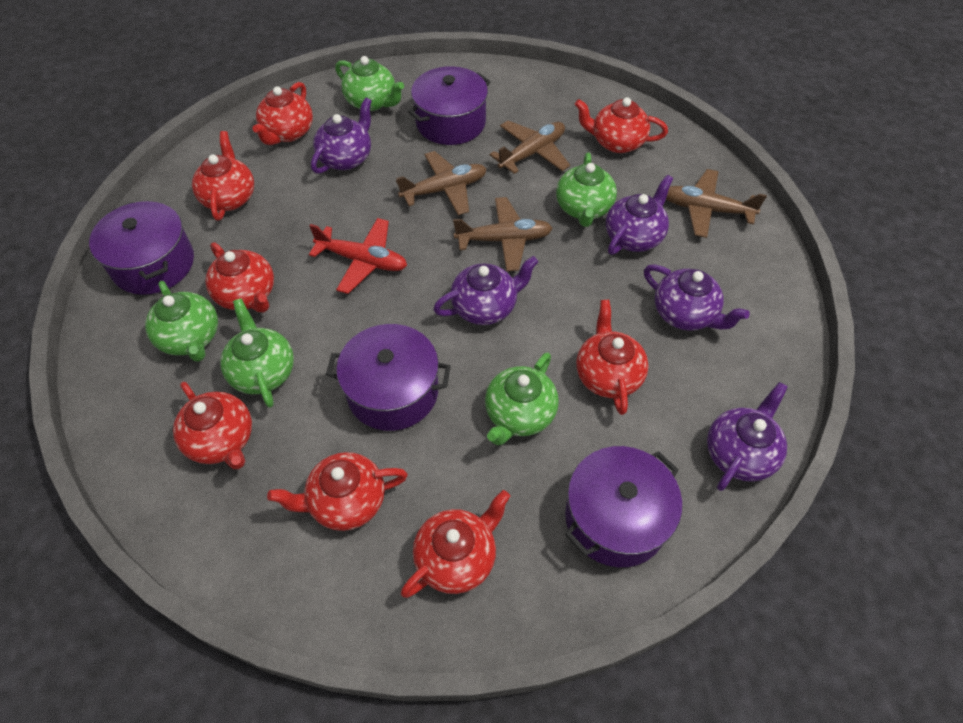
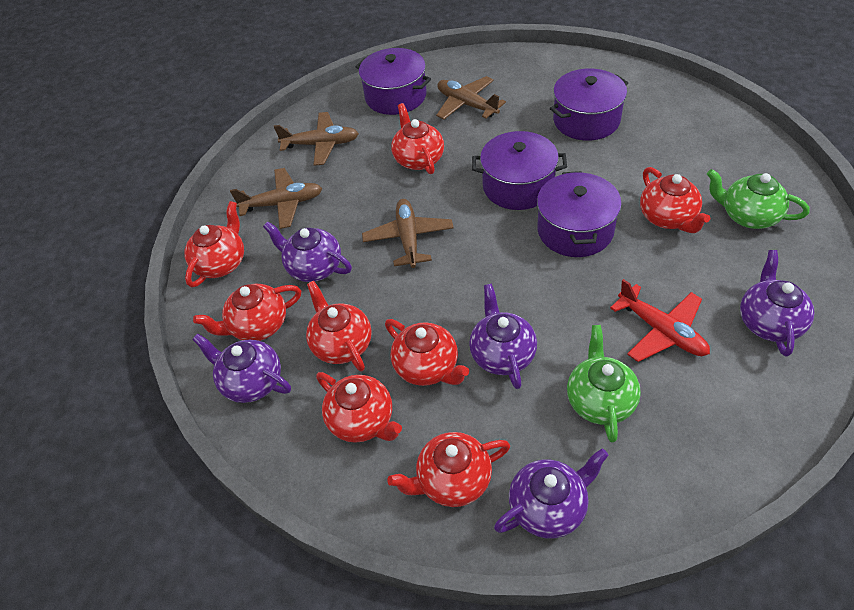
green teapot: [145,281,218,362] [220,298,294,408] [335,56,404,111] [485,352,559,445] [556,153,617,227] = 5 -> [567,325,641,443] [707,169,809,229] = 2

